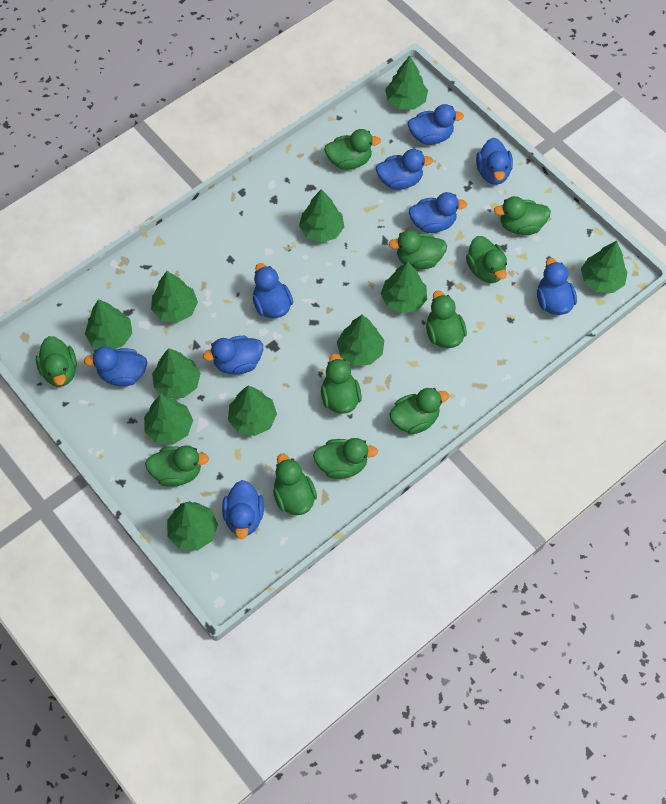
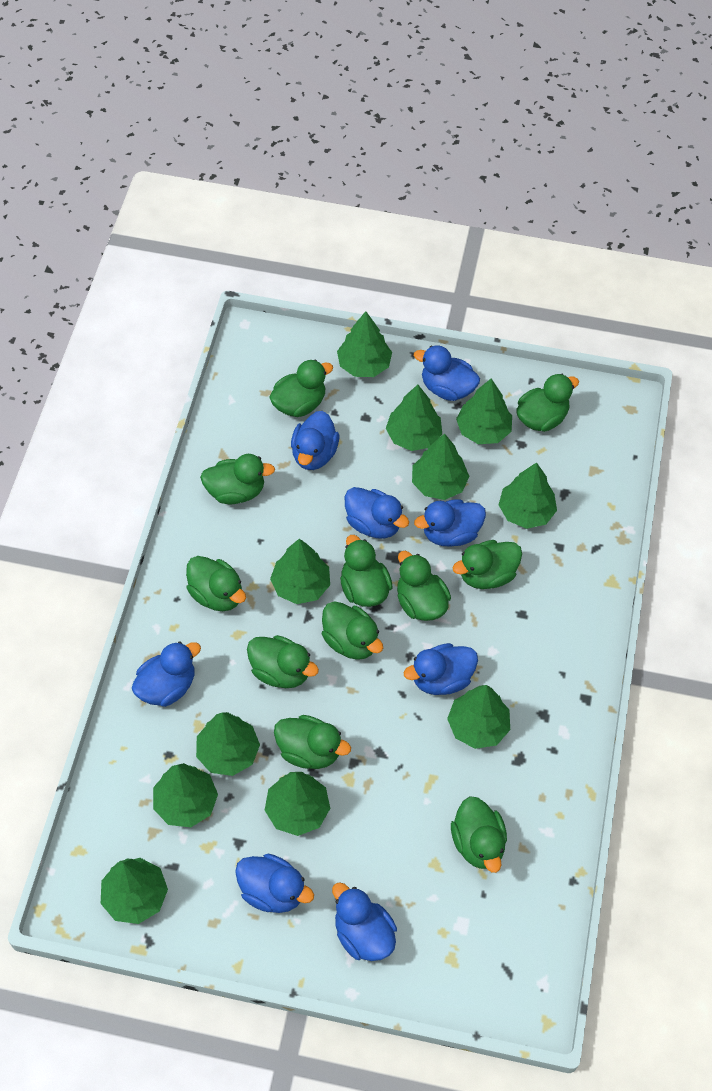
blue duck: [84,346,147,386] [203,336,263,374] [222,480,264,539] [253,263,293,318] [376,149,433,190] [408,104,464,145] [409,192,467,233] [476,137,513,185] [537,258,577,315] = 9 -> [132,642,201,707] [235,854,314,913] [291,411,339,470] [332,882,397,961] [345,487,409,539] [404,643,478,695] [414,345,480,401] [414,499,486,546] = 8

